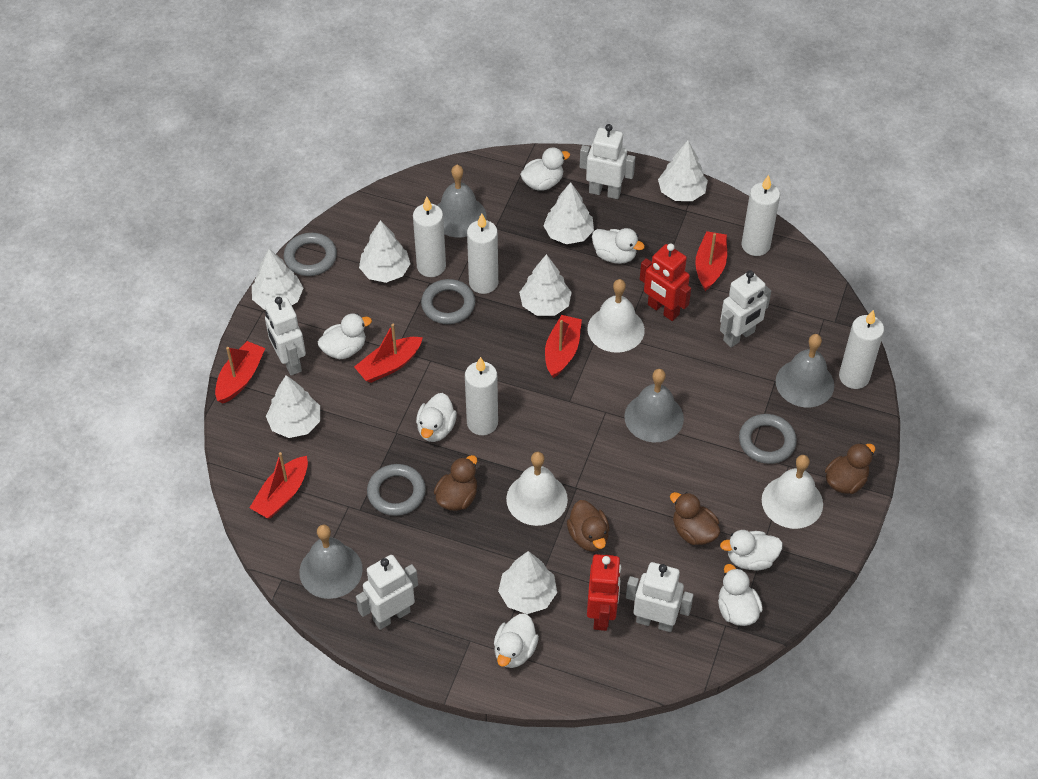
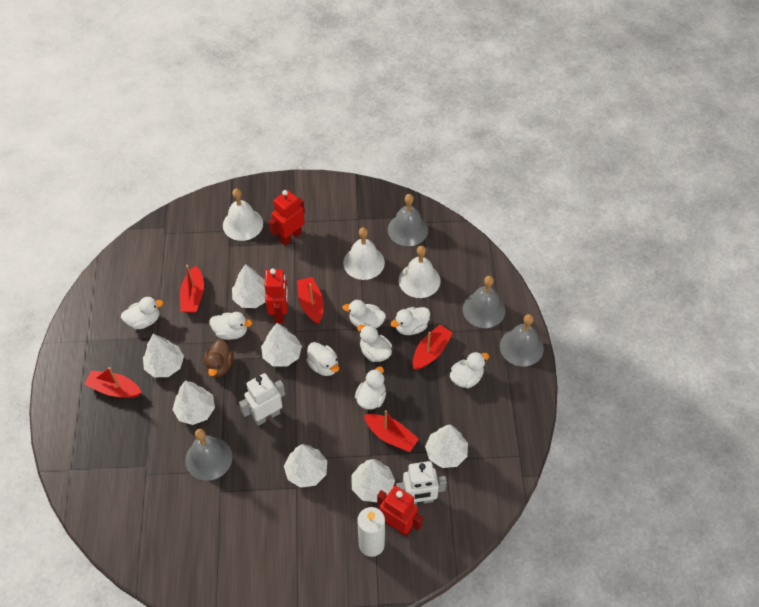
brown duck: [434,455,477,511] [567,500,609,552] [670,492,720,545] [825,443,875,494] = 4 -> [204,339,234,377] = 1
grey ring: [284,233,337,276] [367,464,426,516] [421,279,475,324] [739,414,797,464] = 4 -> none = 0
red robot: [587,554,621,631] [640,243,691,321] = 2 -> [264,268,288,323] [269,190,305,246] [377,486,423,537] = 3
white candle: [413,196,446,277] [465,357,498,435] [467,213,498,294] [741,175,780,256] [839,310,884,389] = 5 -> [357,507,385,557] = 1
white duck: [318,314,372,359] [416,393,457,442] [494,614,539,668] [520,148,570,191] [592,228,645,264] [718,564,763,626] [720,530,783,571] = 7 -> [121,297,163,329] [209,312,252,340] [306,342,339,376] [342,300,386,328] [355,366,386,409] [357,324,392,362] [390,307,430,335] [450,352,489,388] = 8
white robot: [265,297,306,375] [356,555,418,630] [580,124,635,199] [626,562,693,632] [720,270,771,347] = 5 -> [239,373,285,426] [396,461,447,505] = 2

